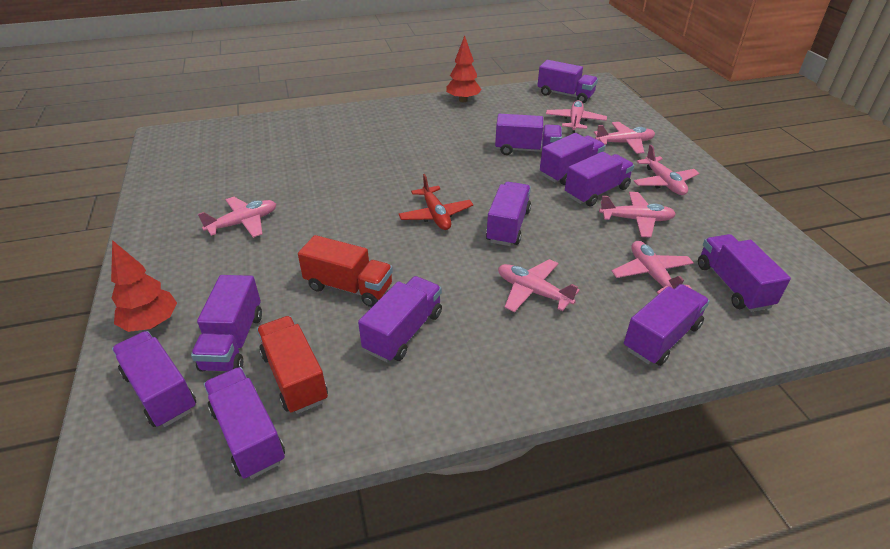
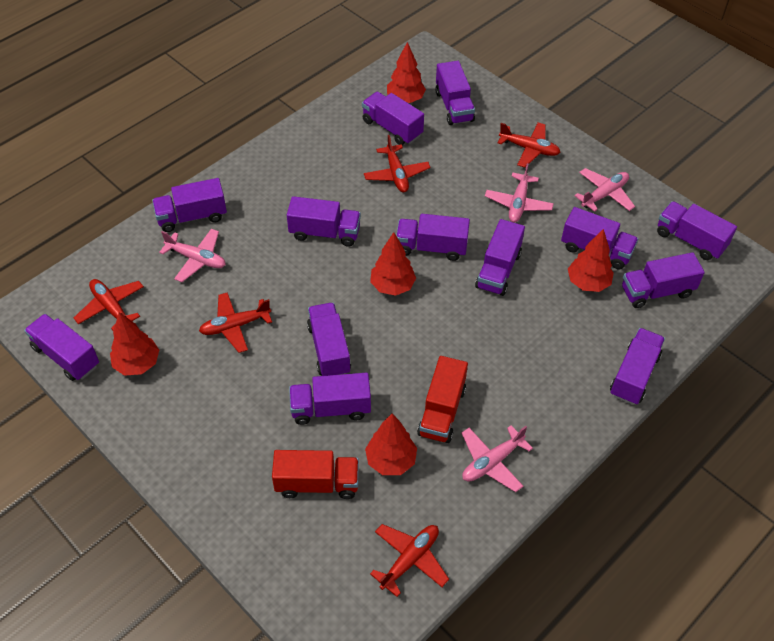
pink plane: [198,197,276,238] [498,259,580,312] [546,100,607,133] [594,122,655,154] [599,192,676,238] [612,241,694,294] [634,145,699,195] = 7 -> [159,229,226,282] [461,426,533,492] [485,163,554,223] [575,168,635,212] = 4
purple truck: [112,331,196,427] [191,275,262,372] [204,367,285,479] [358,276,442,362] [486,182,531,246] [495,114,562,155] [537,60,598,103] [540,133,605,185] [565,152,634,207] [624,284,710,366] [698,234,791,312] = 11 -> [24,314,99,381] [152,178,227,232] [287,196,361,247] [289,373,371,425] [307,303,351,376] [362,92,424,145] [396,214,470,261] [435,61,475,125] [475,219,525,296] [561,207,638,270] [610,328,665,405] [622,252,705,308] [657,201,737,260] = 13
red plane: [399,174,473,230] = 1 -> [74,279,144,331] [199,292,272,353] [364,135,430,192] [370,524,449,597] [498,122,560,168] = 5
red tree: [111,240,177,332] [446,36,482,102] = 2 -> [110,313,159,376] [365,413,417,475] [370,232,416,296] [387,42,426,103] [568,229,614,292] = 5

